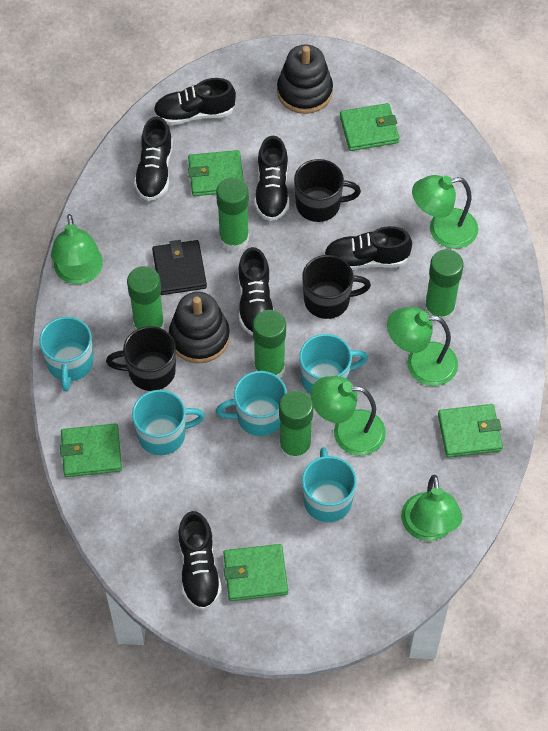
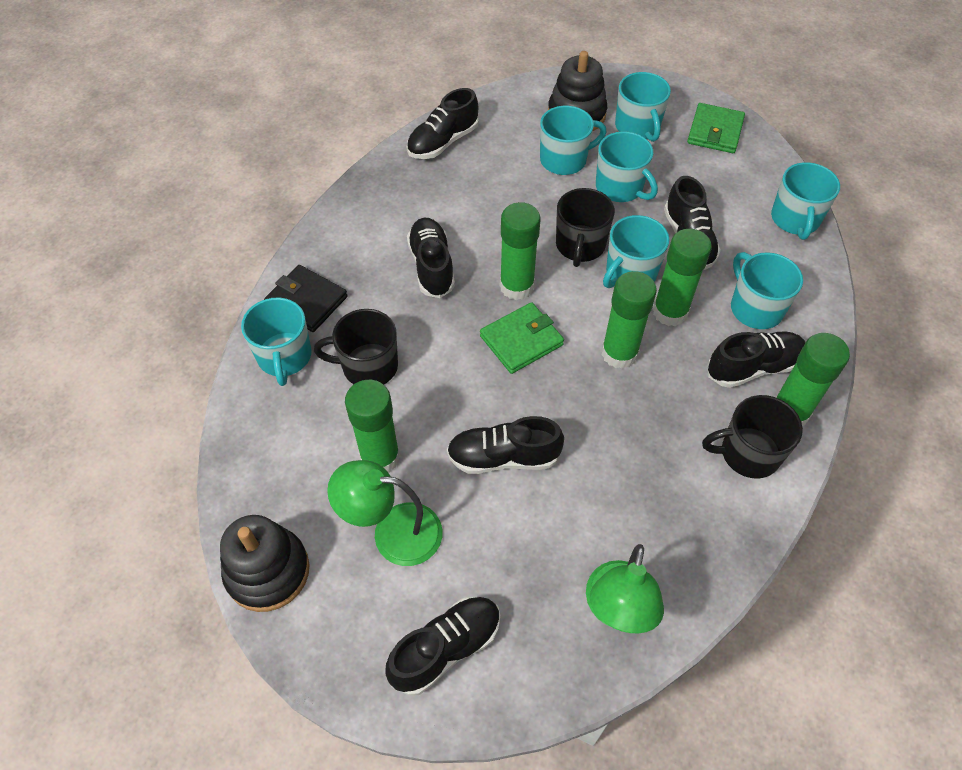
green lamp: [51,214,103,284] [311,376,386,456] [387,307,458,386] [401,474,462,541] [412,175,478,249] = 5 -> [327,460,443,566] [586,544,664,633] = 2
green wallet: [60,423,122,477] [188,150,244,196] [223,544,288,601] [340,103,400,151] [438,404,503,458] = 5 -> [480,302,564,374] [687,103,745,153] = 2
turquoise mug: [39,317,93,392] [132,390,205,455] [216,371,287,436] [299,334,368,394] [302,447,357,522] = 5 -> [241,297,312,386] [540,106,607,175] [596,131,658,202] [603,215,669,288] [615,72,671,142] [731,252,803,329] [771,162,840,240] = 7

